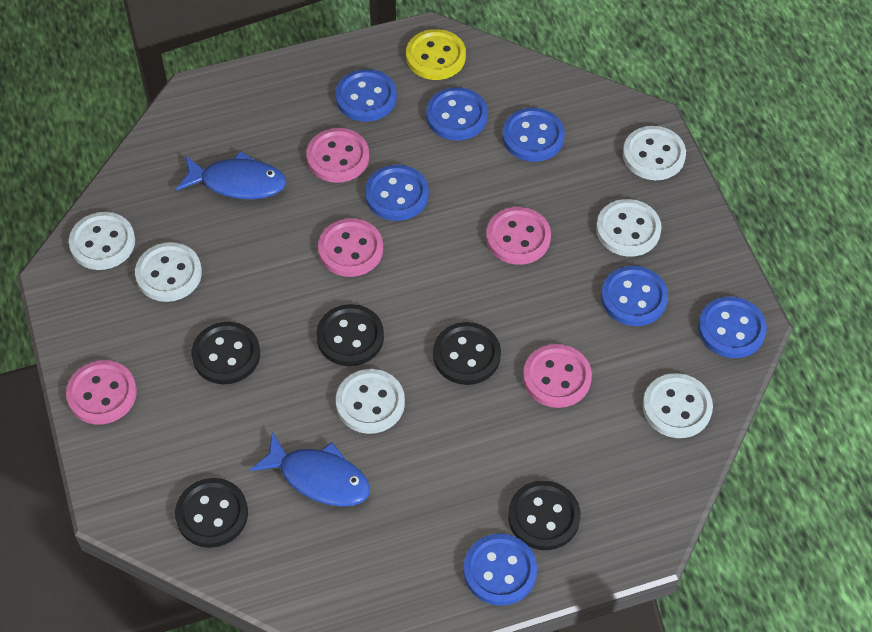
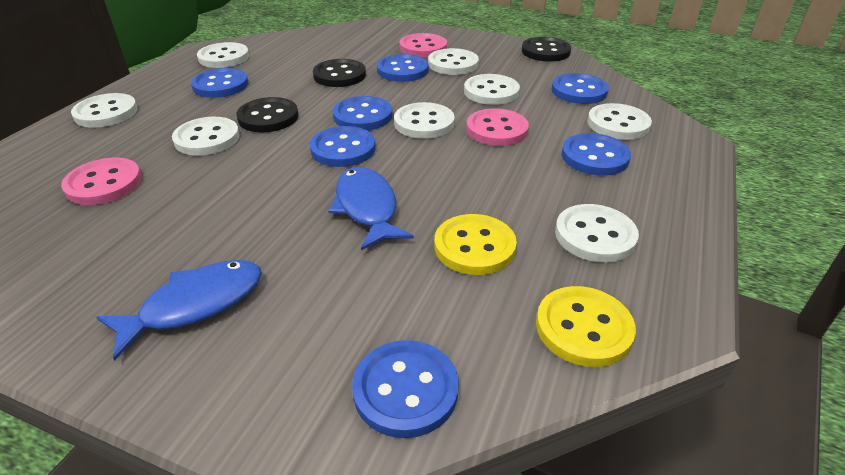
black button: [175,478,248,548] [192,322,260,384] [316,304,384,366] [433,322,501,385] [508,481,581,550] = 5 -> [236,97,298,132] [313,59,366,87] [522,37,571,62] = 3
pink button: [66,360,137,424] [306,128,369,183] [318,218,383,277] [486,207,551,265] [523,344,592,408] = 5 -> [61,158,142,205] [399,33,447,57] [466,108,529,146] = 3
white button: [69,212,135,270] [135,242,202,302] [336,369,405,434] [596,199,662,256] [623,126,686,180] [643,373,713,438] = 6 -> [71,93,138,128] [172,117,240,156] [197,42,249,68] [394,102,455,139] [428,48,479,75] [464,74,520,105] [555,204,639,262] [587,103,652,140] = 8
yellow button: [406,29,466,80] = 1 -> [434,214,517,275] [536,286,636,367] = 2

